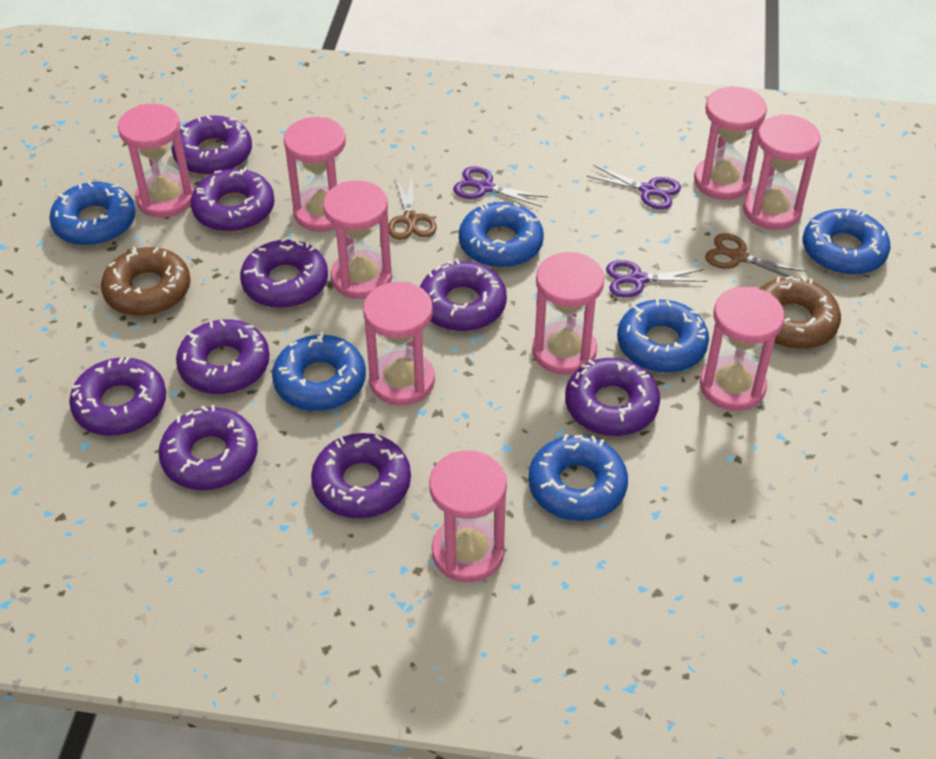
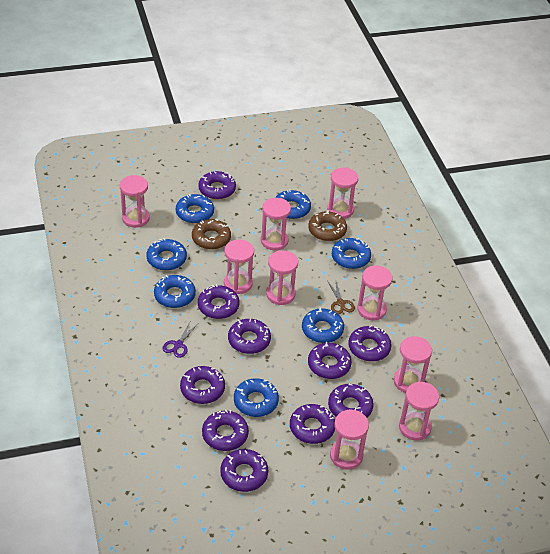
blue donut: [49,182,136,246] [272,332,366,411] [459,202,544,268] [528,434,628,521] [617,299,709,373] [803,209,890,275] = 6 -> [146,238,187,271] [154,275,196,308] [176,194,214,224] [234,378,279,417] [275,190,311,219] [302,307,344,343] [332,238,371,269] = 7
brown scissors: [388,176,437,240] [705,233,806,277] = 2 -> [327,280,355,314] = 1
purple donut: [69,357,166,436] [158,405,258,490] [171,116,252,175] [176,319,270,394] [191,167,275,232] [240,237,328,308] [311,433,411,519] [420,259,507,331] [565,358,660,436] = 9 -> [180,366,225,404] [198,171,236,200] [198,284,239,319] [202,410,249,451] [220,449,268,492] [228,319,271,354] [290,404,335,444] [308,342,352,379] [328,384,374,418] [348,325,392,361] = 10
purple scissors: [453,167,548,207] [587,165,681,210] [606,260,707,297] = 3 -> [162,322,198,358] = 1

